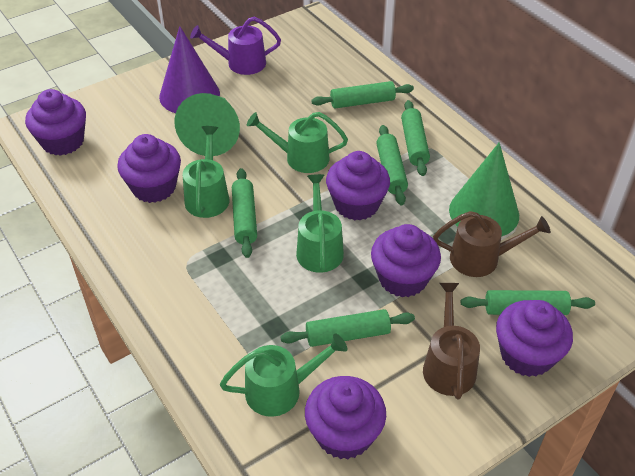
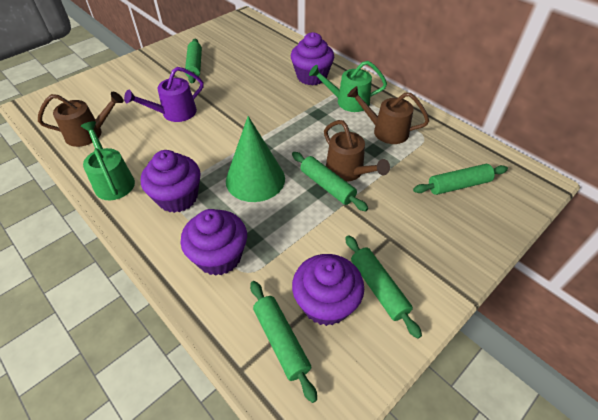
brown watering can: [423,283,480,400] [433,211,551,277] = 2 -> [38,92,124,147] [324,120,390,182] [347,86,429,144] = 3
green cone: [174,93,240,156] [449,142,519,237] = 2 -> [226,116,285,202] = 1
green rolling pin: [232,168,257,258] [280,309,415,347] [311,81,414,108] [376,125,408,205] [401,100,430,176] [461,290,595,315] = 6 -> [185,39,202,84] [250,281,317,403] [292,152,368,211] [345,235,422,339] [413,164,508,195] = 5
green watering can: [183,126,229,218] [220,333,347,417] [247,112,348,173] [296,174,344,273] = 4 -> [81,121,135,200] [309,61,387,112] = 2
purple cone: [159,26,220,113] = 1 -> none = 0
purple cupcake: [25,89,86,156] [117,134,181,203] [305,376,386,459] [326,151,390,221] [371,224,441,297] [496,300,573,377] = 6 -> [141,150,201,213] [181,209,247,276] [291,32,334,85] [292,254,364,326] = 4

